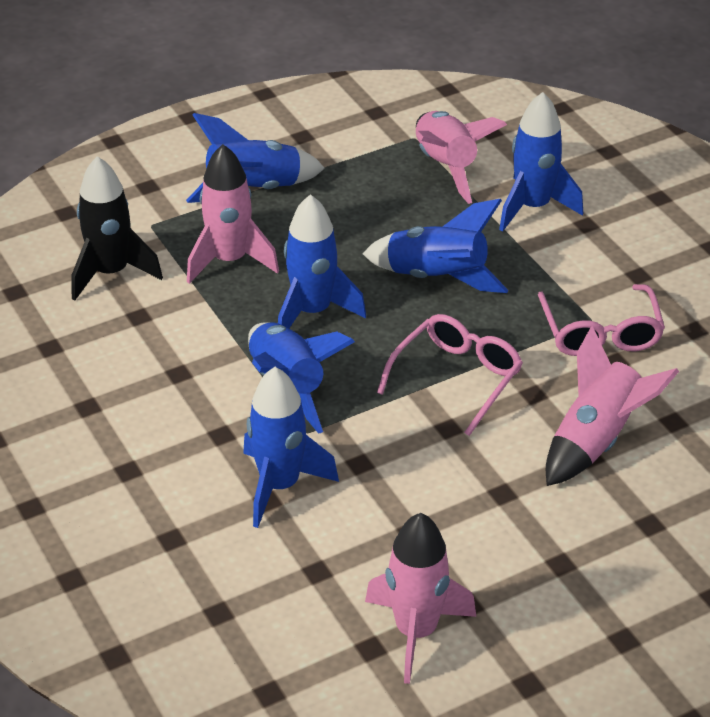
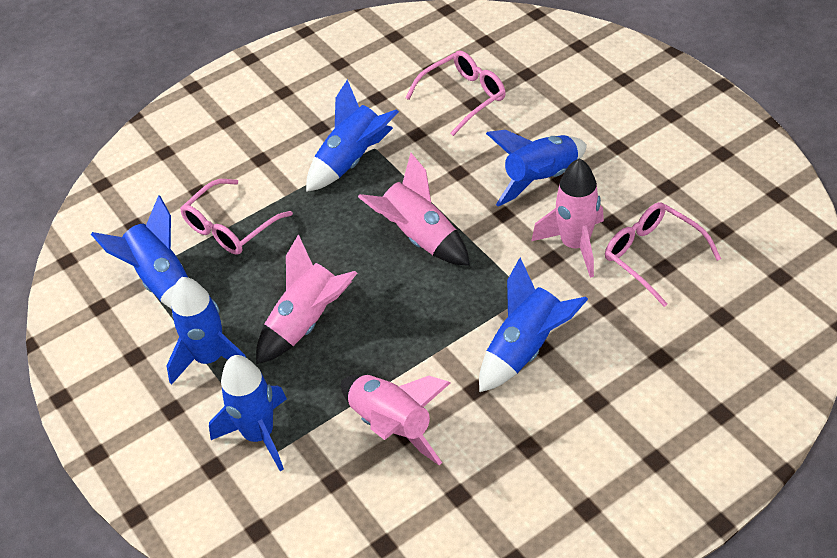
black rocket: [71,156,163,300] = 1 -> none = 0
pink glasses: [377,314,523,436] [538,284,665,356] = 2 -> [180,179,293,255] [405,50,506,136] [605,202,721,307] = 3

